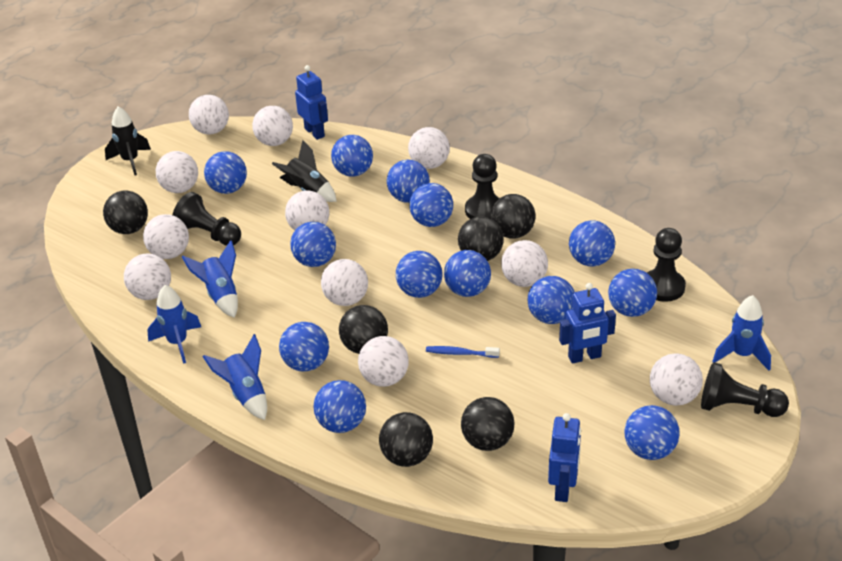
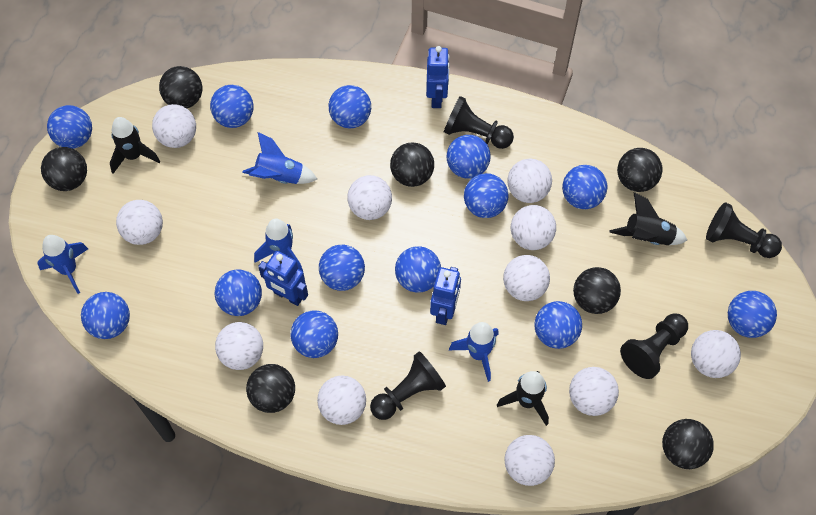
black ball: [103,191,148,234] [339,305,388,354] [379,412,433,467] [458,217,504,261] [461,397,514,451] [491,194,535,238] = 6 -> [41,147,87,191] [159,66,202,108] [246,364,295,413] [390,142,434,187] [573,267,621,314] [617,148,663,192] [662,419,714,469] = 7
black rocket: [105,106,151,176] [272,140,337,202] = 2 -> [110,117,160,174] [497,371,549,426] [609,192,687,245] = 3
blue toothbrush: [426,346,500,358] = 1 -> none = 0

